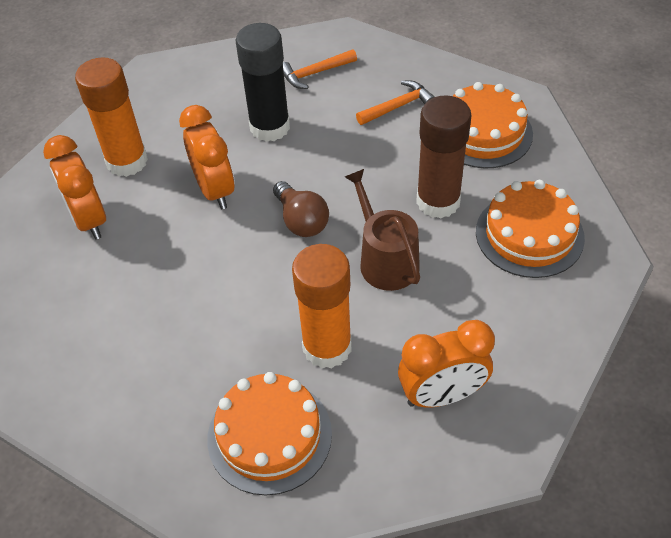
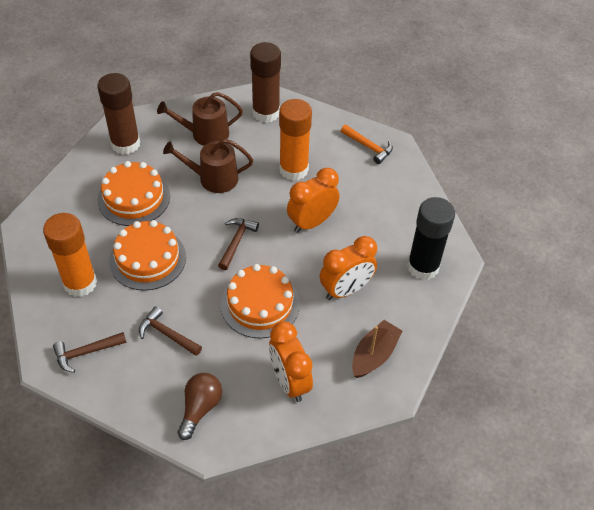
brown boat: none = 0 -> [352,320,402,378] = 1
brown glue stick: [416,95,472,218] = 1 -> [98,73,140,155] [250,42,281,123] = 2
brown hammer: none = 0 -> [53,332,127,373] [139,306,202,356] [218,218,259,270] = 3
brown watering can: [345,169,420,291] = 1 -> [157,92,243,146] [163,139,253,193] = 2
orange hammer: [283,49,357,89] [356,81,435,125] = 2 -> [341,124,393,164] = 1

